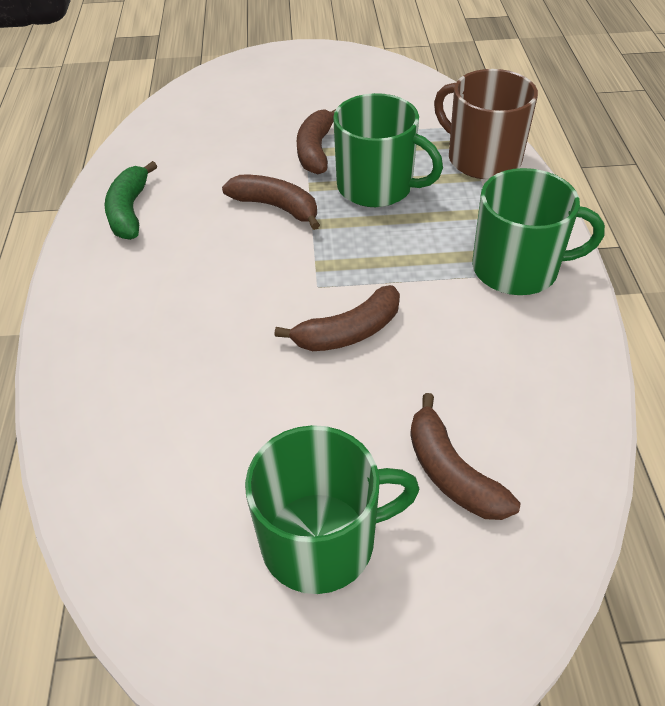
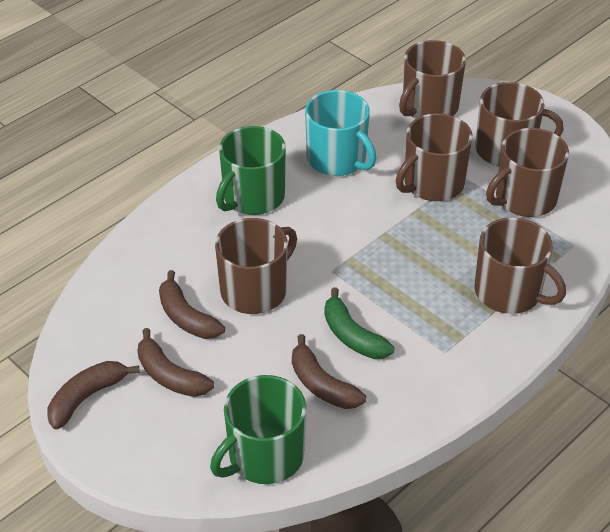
brown mug: [434,69,538,180] = 1 -> [215,218,297,314] [396,113,473,201] [399,40,466,119] [474,217,566,314] [475,82,563,167] [486,128,569,217] = 6
green mug: [245,425,420,594] [333,93,443,207] [472,168,605,295] = 3 -> [210,375,306,484] [216,126,286,215] = 2
turquoise mug: none = 0 -> [305,90,377,176] = 1

